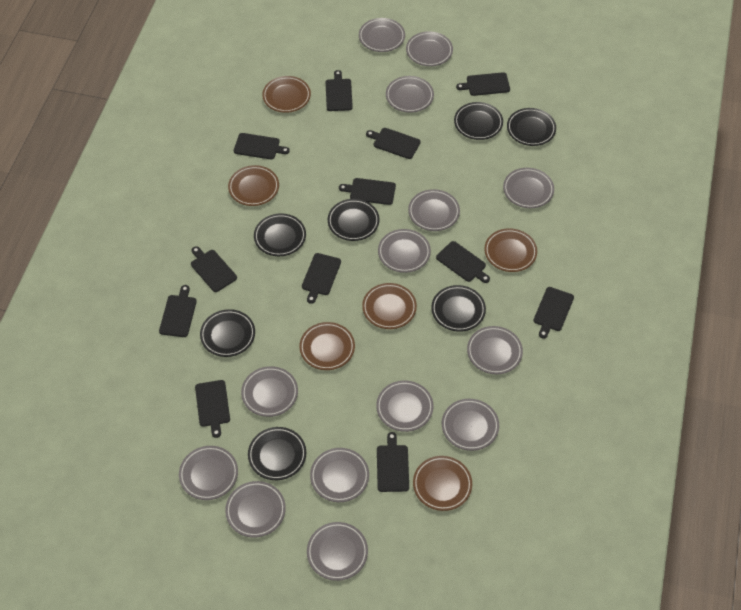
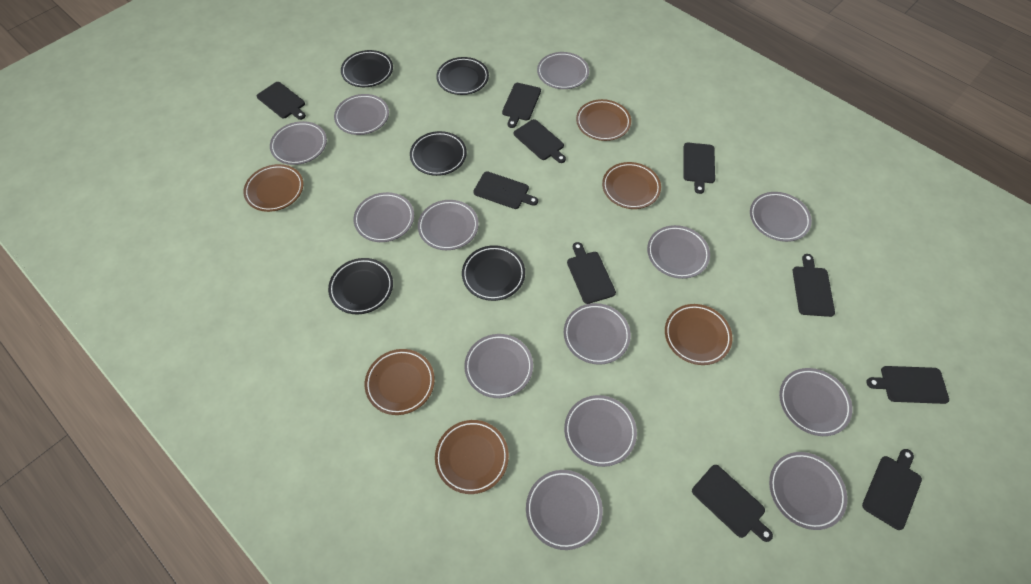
black cutting board: [159,285,197,337] [191,246,237,292] [195,380,230,438] [234,133,290,159] [302,253,341,304] [326,70,353,111] [339,178,396,205] [366,128,421,159] [377,432,409,492] [436,241,490,283] [456,72,510,96] [534,287,574,339] = 12 -> [257,82,306,120] [473,172,538,209] [502,83,541,128] [514,119,566,163] [567,242,616,304] [683,143,715,194] [692,465,773,542] [793,254,835,317] [862,449,922,530] [866,366,949,404] = 10
black plate: [200,309,255,357] [248,427,306,480] [254,213,306,256] [328,199,379,241] [431,285,486,332] [454,102,503,140] [507,108,556,146] = 7 -> [328,258,393,315] [341,50,393,87] [410,131,467,176] [436,57,489,95] [462,245,525,301] = 5
grey plate: [179,446,238,500] [225,481,286,538] [241,366,298,417] [307,522,368,581] [310,448,369,502] [359,18,405,52] [376,381,434,432] [378,229,431,273] [386,76,434,113] [406,32,453,66] [408,189,460,231] [442,399,499,451] [467,326,523,374] [503,168,554,208] = 14 -> [270,121,327,165] [334,94,389,135] [353,192,414,242] [418,200,479,250] [464,334,533,398] [526,470,603,550] [537,52,589,89] [564,303,631,365] [564,395,637,467] [647,225,710,279] [750,192,812,242] [769,452,847,530] [779,368,852,436] = 13

